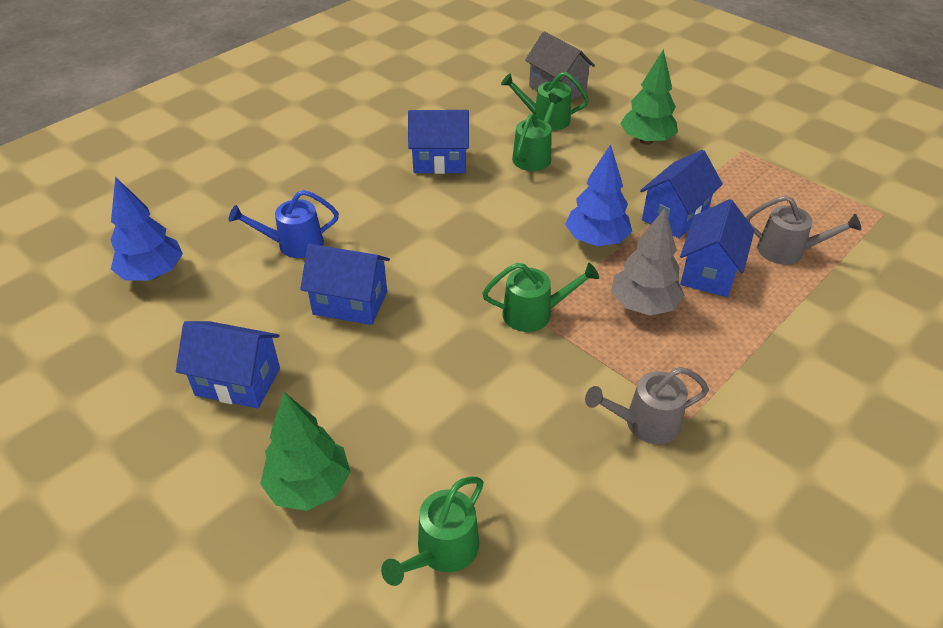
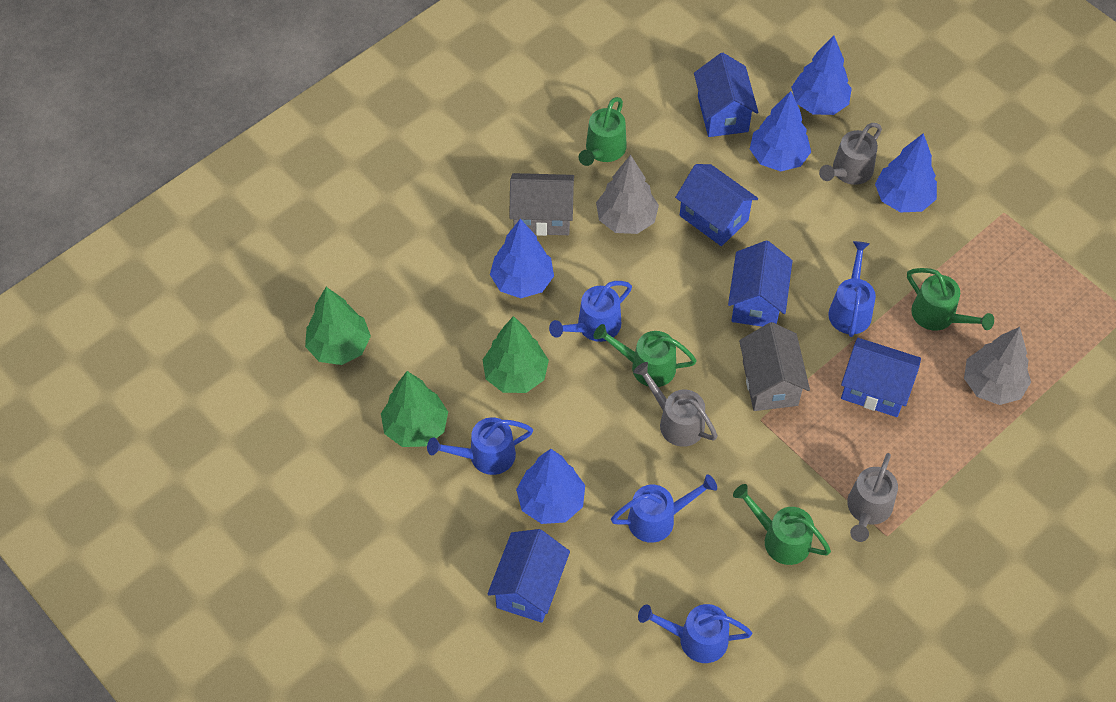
blue tree: [111,177,183,281] [565,144,632,246] = 2 -> [490,219,554,298] [516,449,585,524] [750,91,811,172] [791,35,852,115] [875,133,937,213] = 5
blue watering can: [229,190,339,258] = 1 -> [427,417,533,475] [549,281,632,342] [611,474,717,543] [638,604,752,663] [828,241,876,337] = 5
green tree: [260,392,350,511] [620,49,678,145] = 2 -> [305,287,371,365] [381,371,448,447] [482,316,549,393] = 3
grey house: [525,31,595,100] = 1 -> [509,173,574,236] [739,322,810,411] = 2
grey tree: [611,208,684,316] = 1 -> [596,155,659,234] [964,327,1031,405] = 2
grey watering can: [585,367,709,444] [745,196,861,265] = 2 -> [633,362,718,447] [819,123,882,185] [847,453,898,542] = 3

